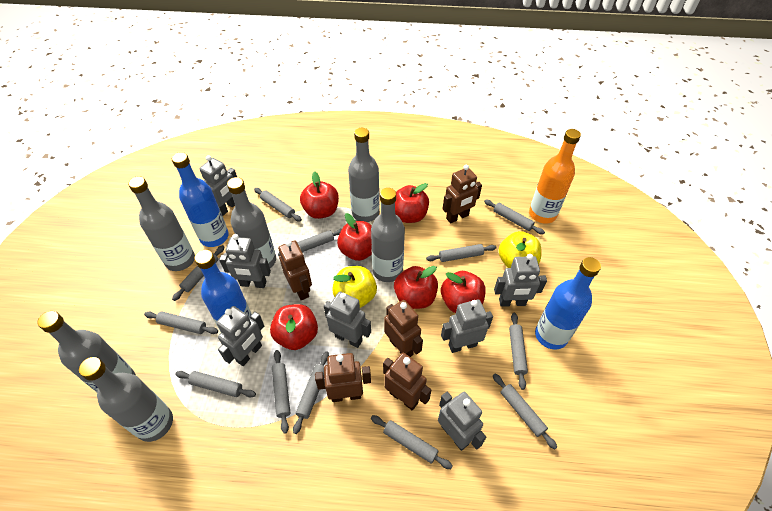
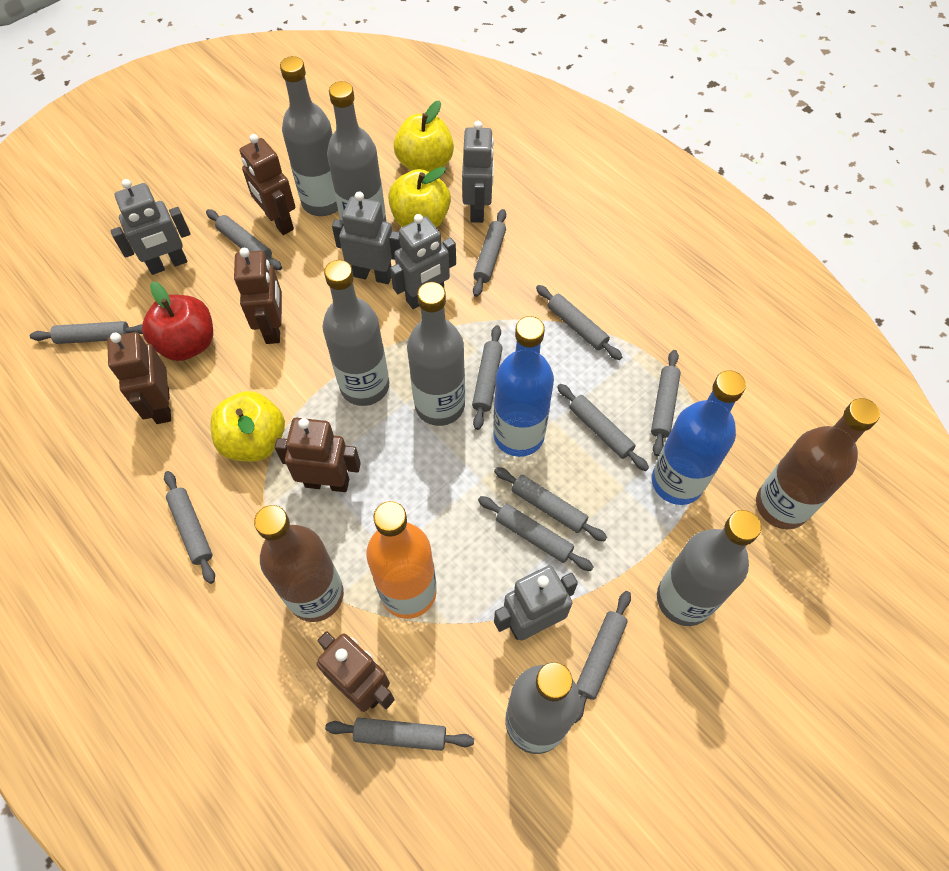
blue bottle: [172,152,229,247] [194,250,252,332] [535,257,601,350] = 3 -> [493,316,554,457] [652,370,746,505] = 2
brown bottle: none = 0 -> [254,505,344,622] [756,398,880,529] = 2
grey robot: [200,155,237,216] [217,306,264,366] [219,234,271,288] [324,292,371,348] [438,392,486,451] [441,299,493,353] [494,254,547,307] = 7 -> [111,179,191,275] [332,192,401,284] [390,214,456,309] [462,121,494,223] [494,565,578,640] = 5
red apple: [270,304,318,350] [300,171,339,219] [337,213,372,261] [394,266,438,309] [395,183,429,223] [441,271,485,313] = 6 -> [142,281,213,361] = 1
yellow apple: [332,266,377,308] [499,231,542,268] = 2 -> [210,391,285,462] [388,167,451,228] [394,100,454,172] = 3

